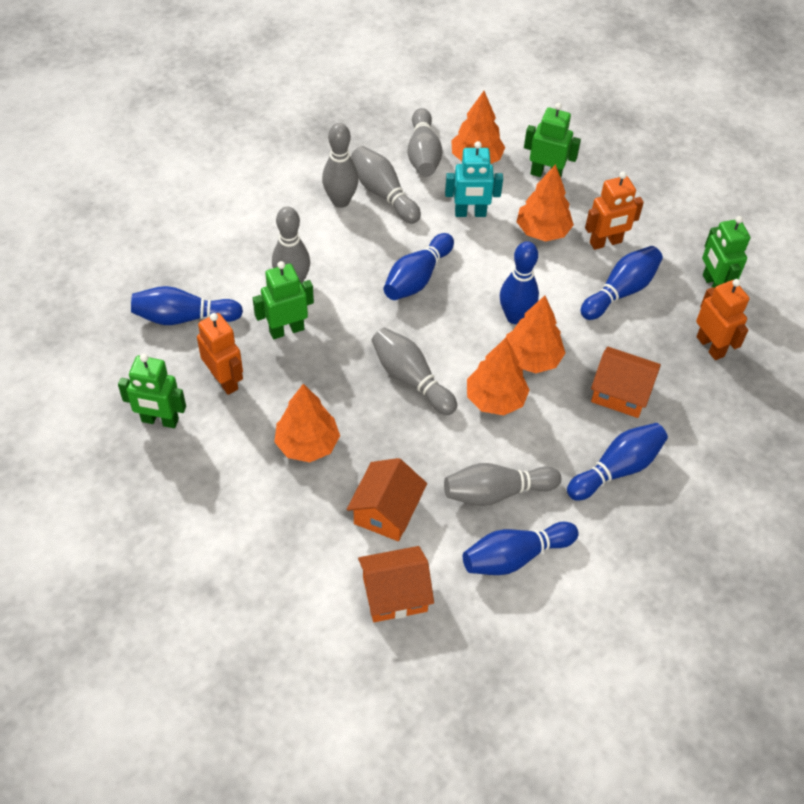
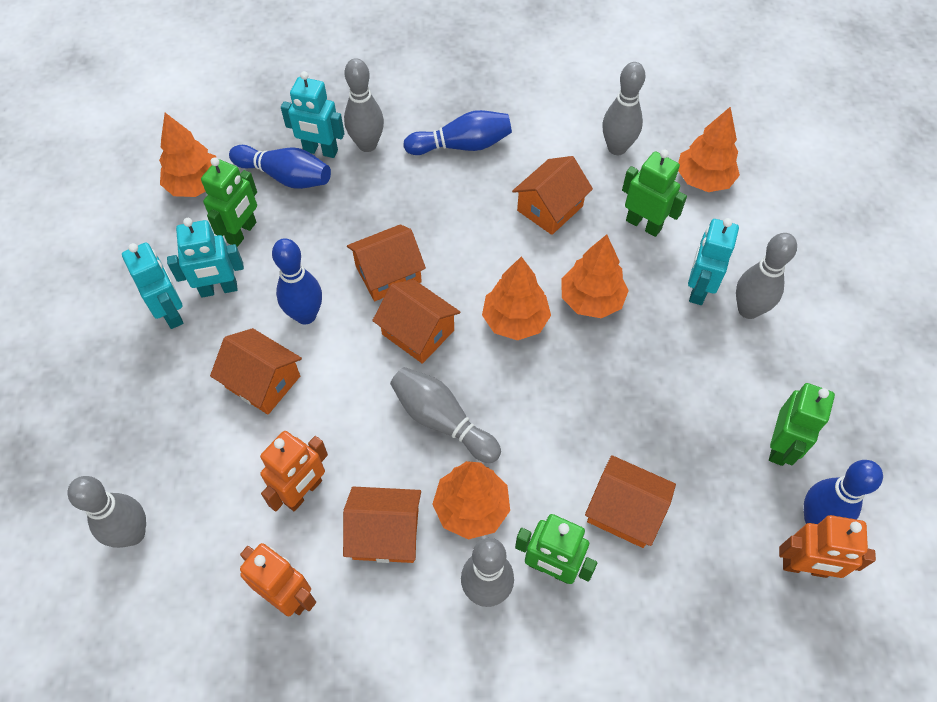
blue bowling pin: [131,286,243,325] [384,233,454,300] [463,522,579,575] [500,241,539,324] [567,423,668,501] [580,246,663,320] = 6 -> [229,145,331,189] [272,238,322,324] [403,110,512,155] [804,460,883,524] = 4
orange house: [347,458,427,541] [358,546,434,622] [591,347,661,418] = 3 -> [210,328,302,414] [343,487,421,563] [347,224,426,301] [372,280,460,364] [512,156,593,235] [585,455,676,548] = 6
turquoise robot: [445,141,503,217] = 1 -> [122,243,183,329] [167,218,244,298] [281,71,344,158] [688,218,739,305] = 4

